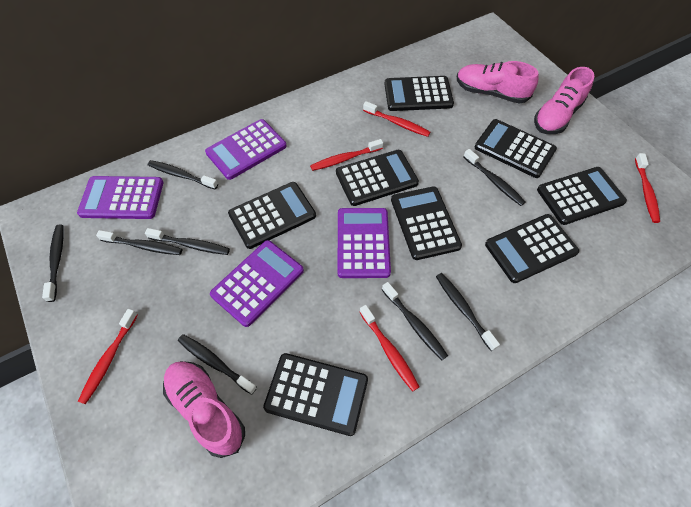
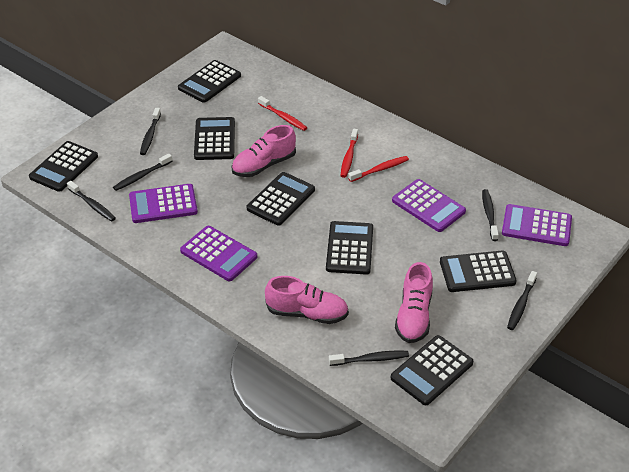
black calculator: [228,182,316,249] [263,353,368,436] [336,150,419,206] [384,76,454,111] [391,186,462,260] [475,119,557,178] [485,214,579,283] [537,167,627,225] = 8 -> [29,141,98,192] [178,60,241,103] [194,117,235,160] [247,172,315,226] [326,221,373,275] [391,335,473,405] [440,251,517,292] = 7
black toothbrush: [42,224,64,302] [96,230,182,255] [145,228,230,255] [148,160,218,189] [178,334,257,395] [382,282,448,360] [436,273,500,351] [464,149,525,206] = 8 -> [67,181,116,222] [113,153,172,191] [140,108,161,155] [329,351,409,366] [482,189,499,241] [507,271,537,330] = 6
red toothbrush: [78,309,138,404] [310,139,383,171] [360,305,419,392] [363,101,431,137] [635,153,660,223] = 5 -> [258,96,307,131] [340,129,358,178] [348,156,409,182] = 3

